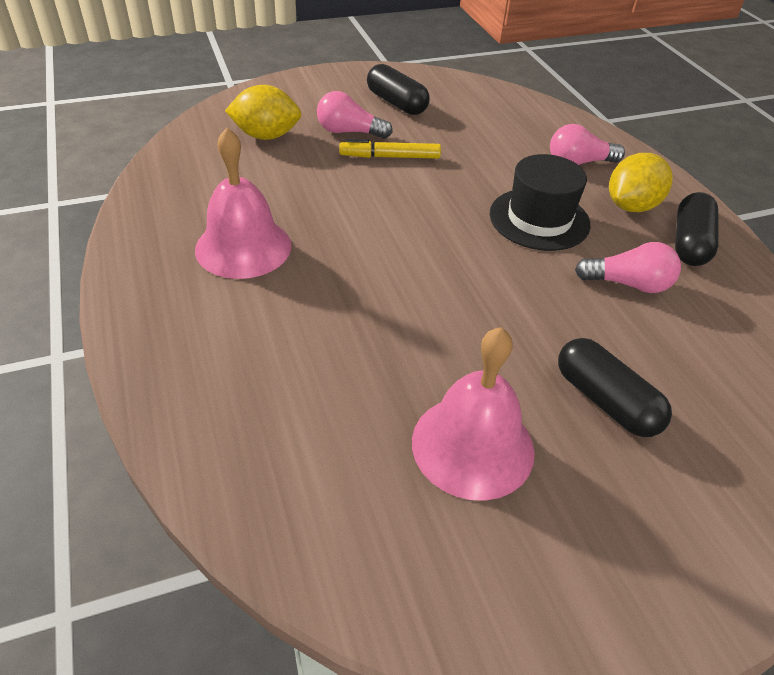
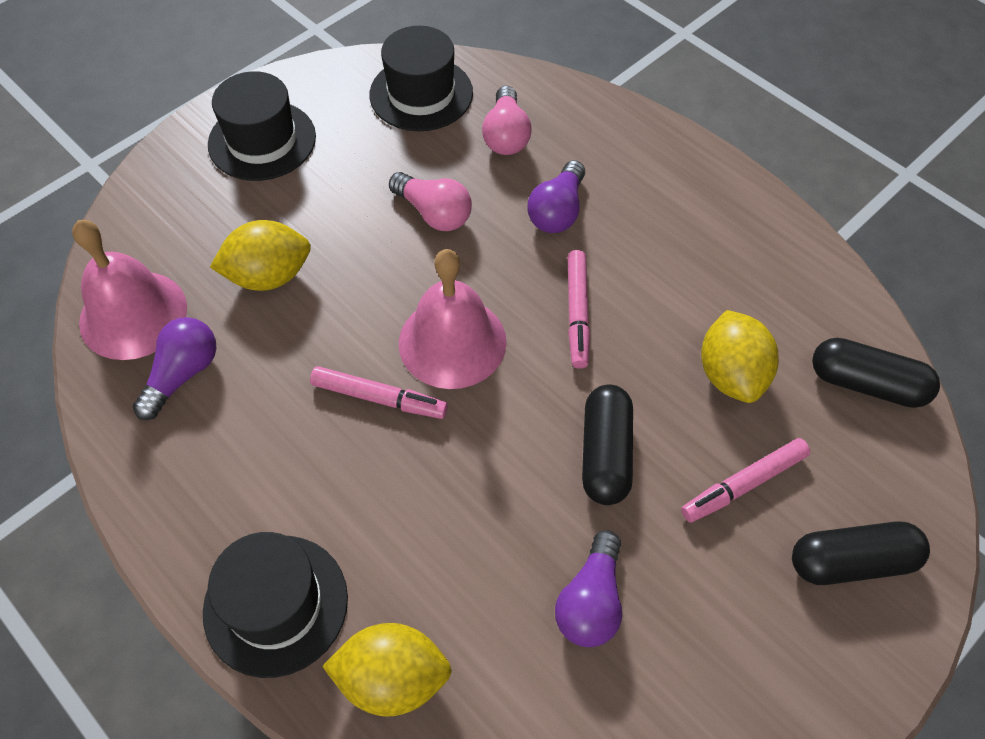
black hat: [489,154,591,251] = 1 -> [203,532,348,678] [208,71,316,181] [369,26,473,131] = 3
pink light bulb: [317,91,393,139] [550,124,625,165] [575,242,681,293] = 3 -> [389,172,472,231] [482,86,532,155] = 2
pink marker: none = 0 -> [310,366,448,419] [568,250,590,369] [681,438,810,523] = 3
purple light bulb: none = 0 -> [133,317,216,420] [528,160,585,233] [555,530,622,647] = 3
yellow lemon: [225,85,301,140] [609,153,673,212] = 2 -> [210,220,311,291] [322,623,452,717] [701,310,779,403] = 3
yellow marker: [339,139,441,159] = 1 -> none = 0

